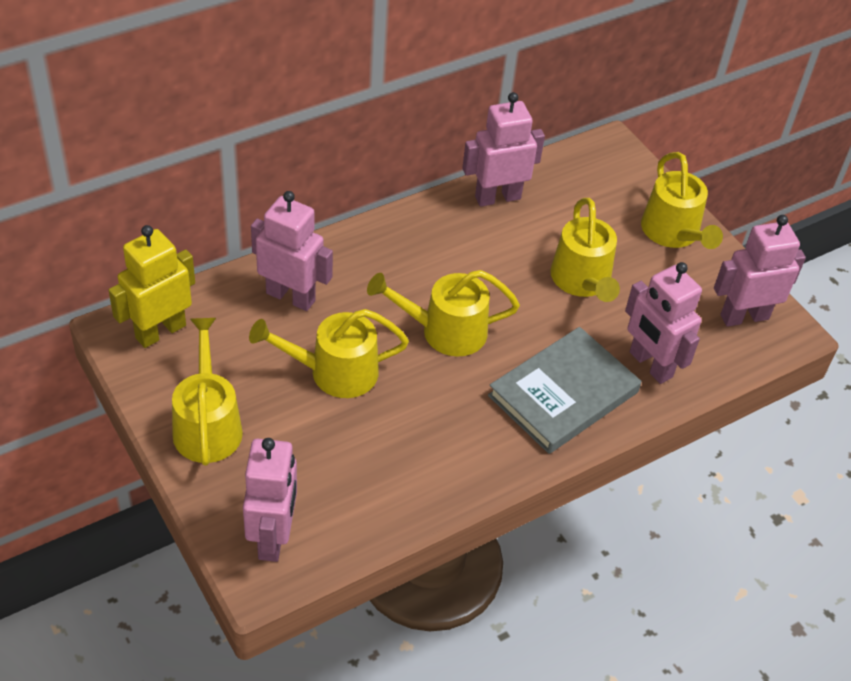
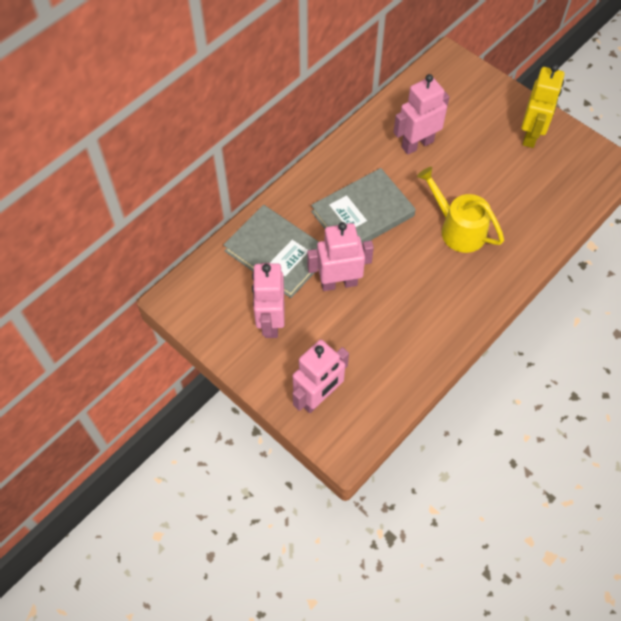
grey book: [488,327,641,454] = 1 -> [223,205,319,298] [311,168,416,245] = 2
pink robot: [243,438,297,562] [251,191,333,311] [462,92,545,207] [625,262,702,384] [714,215,806,327] = 5 -> [252,263,285,338] [293,340,349,413] [307,222,374,291] [394,74,449,155] = 4
yellow watering can: [172,318,243,466] [249,309,409,398] [367,270,520,357] [550,198,620,302] [641,152,723,249] = 5 -> [417,167,504,253] = 1

